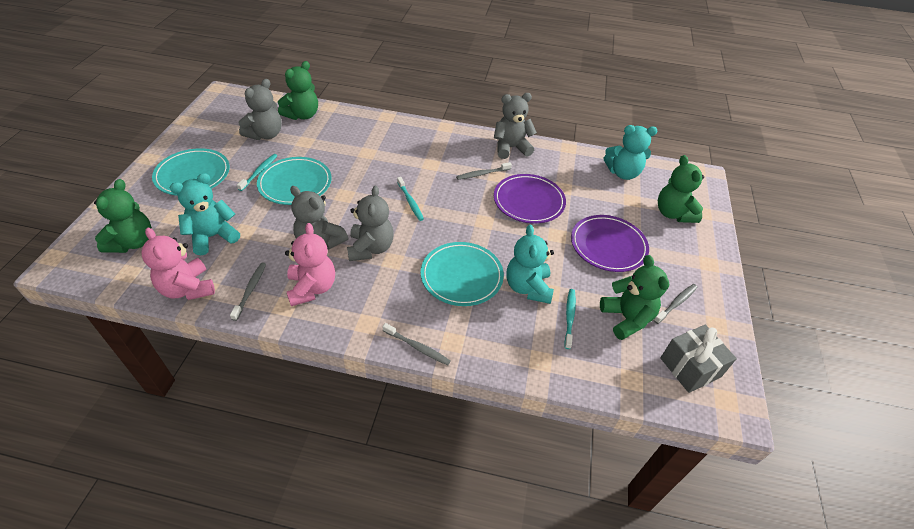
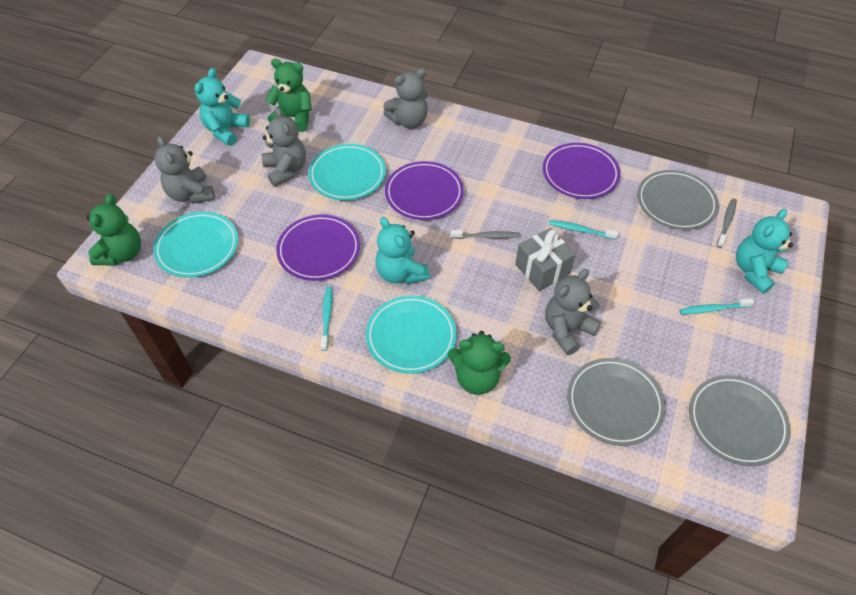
green teddy bear: [94,179,152,253] [278,61,318,120] [600,255,669,340] [658,155,704,223] = 4 -> [87,194,141,266] [265,58,312,132] [448,331,511,395] = 3
grey plate: none = 0 -> [567,358,665,446] [637,170,719,230] [689,375,791,466] = 3
grey toothbrush: [230,262,266,321] [382,323,451,365] [456,162,512,180] [654,284,698,324] = 4 -> [451,230,520,239] [717,199,737,248] = 2
pink teddy bear: [141,228,215,300] [285,223,335,306] = 2 -> none = 0
purple plate: [494,174,566,224] [571,215,649,272] = 2 -> [276,215,360,281] [385,161,464,220] [543,143,620,199] = 3

